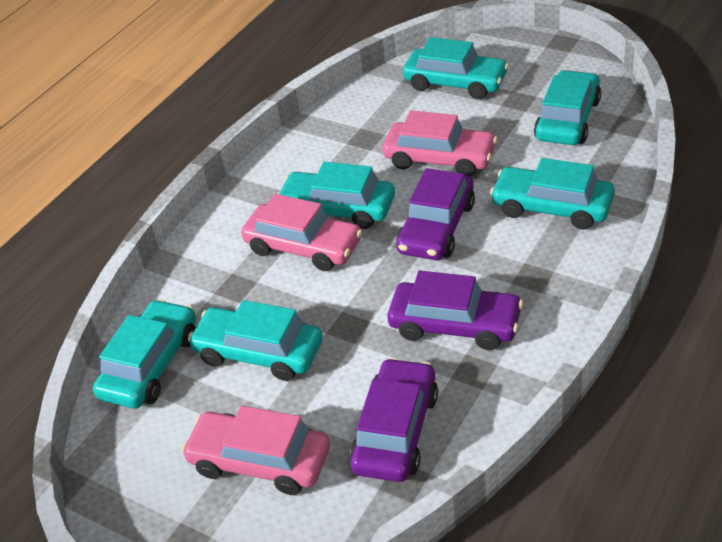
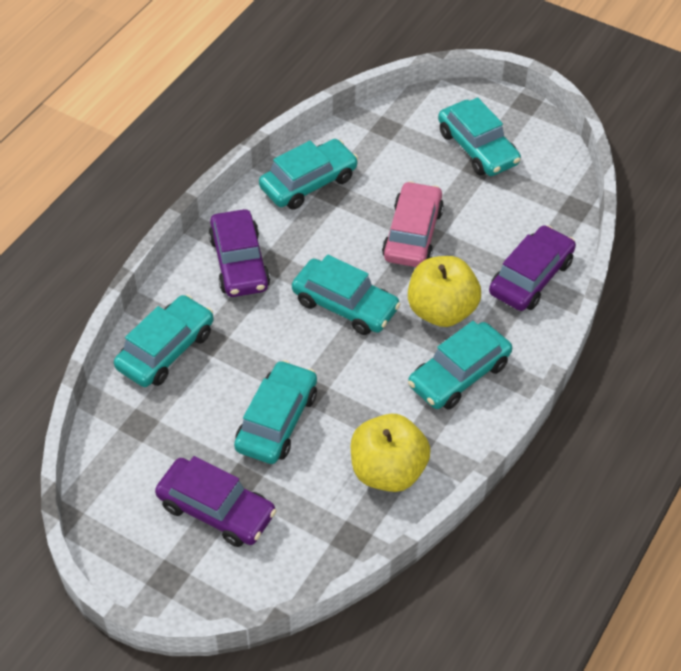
pink car: [181,406,330,495] [241,194,362,271] [382,110,497,176] = 3 -> [382,181,444,267] = 1
yellow apple: none = 0 -> [351,414,431,492] [408,256,481,327] = 2

